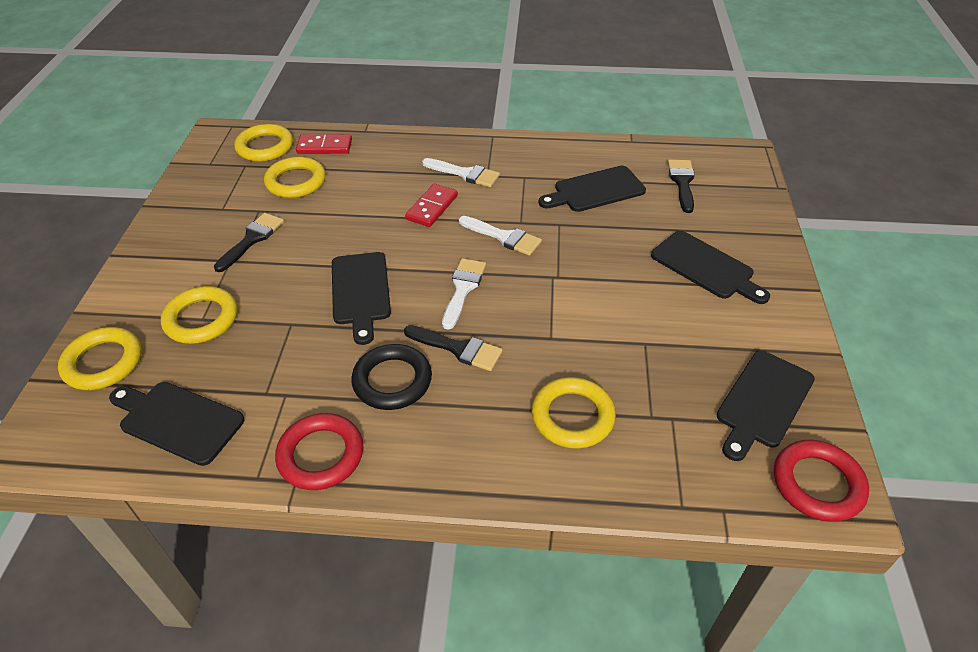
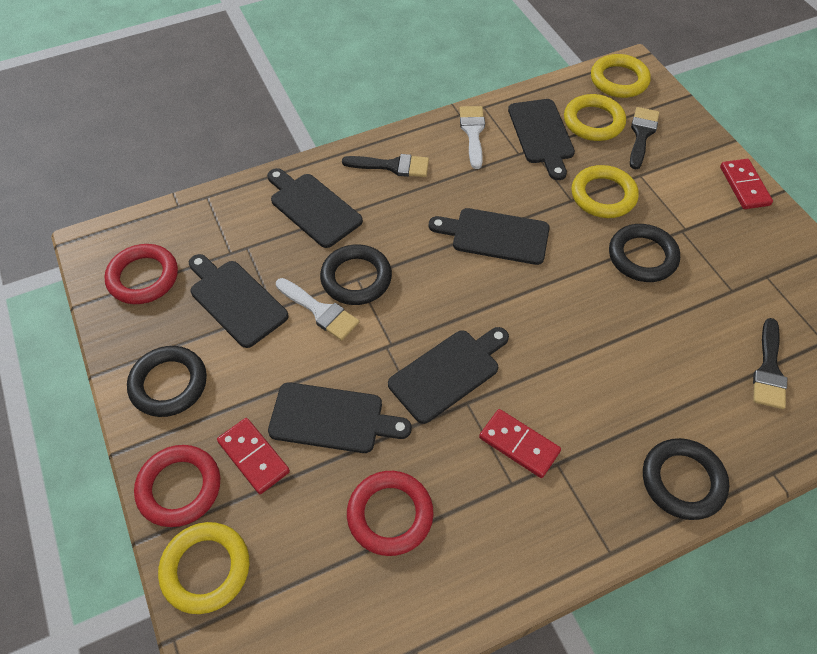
black cutting board: [109,382,245,466] [332,252,391,345] [539,166,646,212] [651,231,770,304] [717,350,815,461] = 5 -> [189,254,289,348] [267,168,363,248] [268,382,412,453] [388,327,509,424] [429,208,550,265] [508,99,575,180] = 6
black ring: [351,344,432,410] = 1 -> [127,346,207,417] [320,244,392,305] [609,224,680,282] [643,438,729,520] = 4
red domino: [296,134,352,154] [405,184,458,227] = 2 -> [217,418,290,494] [479,409,561,478] [720,159,773,209] = 3
red ring: [275,413,364,490] [774,440,869,522] = 2 -> [104,244,178,304] [134,445,220,527] [347,471,434,556] = 3
white brush: [422,158,500,187] [442,258,486,330] [459,216,542,256] = 3 -> [276,278,359,341] [459,106,485,169] = 2
yellow ring: [58,327,142,390] [161,286,237,344] [234,124,293,162] [264,157,326,198] [532,377,616,449] = 5 -> [158,522,249,614] [564,94,626,141] [572,165,639,218] [591,54,651,98] = 4

